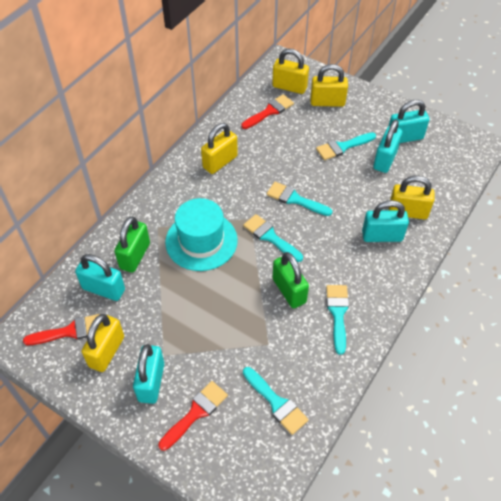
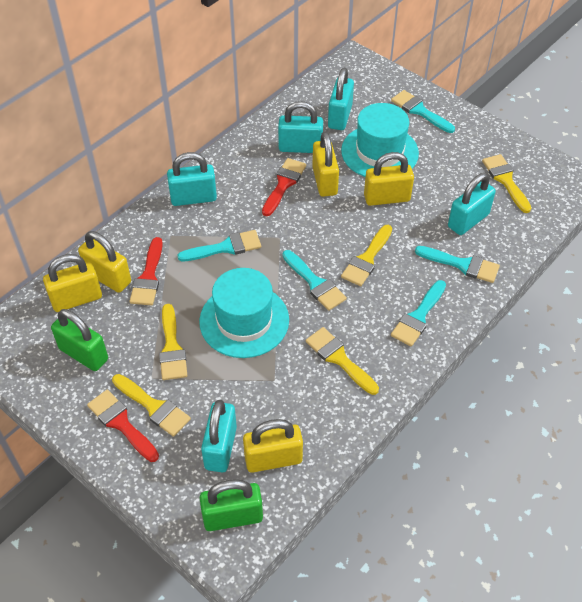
turquoise hat: [165,198,238,271] = 1 -> [199,268,289,358] [341,103,419,177] = 2
yellow brush: none = 0 -> [112,374,191,437] [159,304,187,380] [306,327,379,395] [341,225,392,286] [482,154,531,213] = 5

